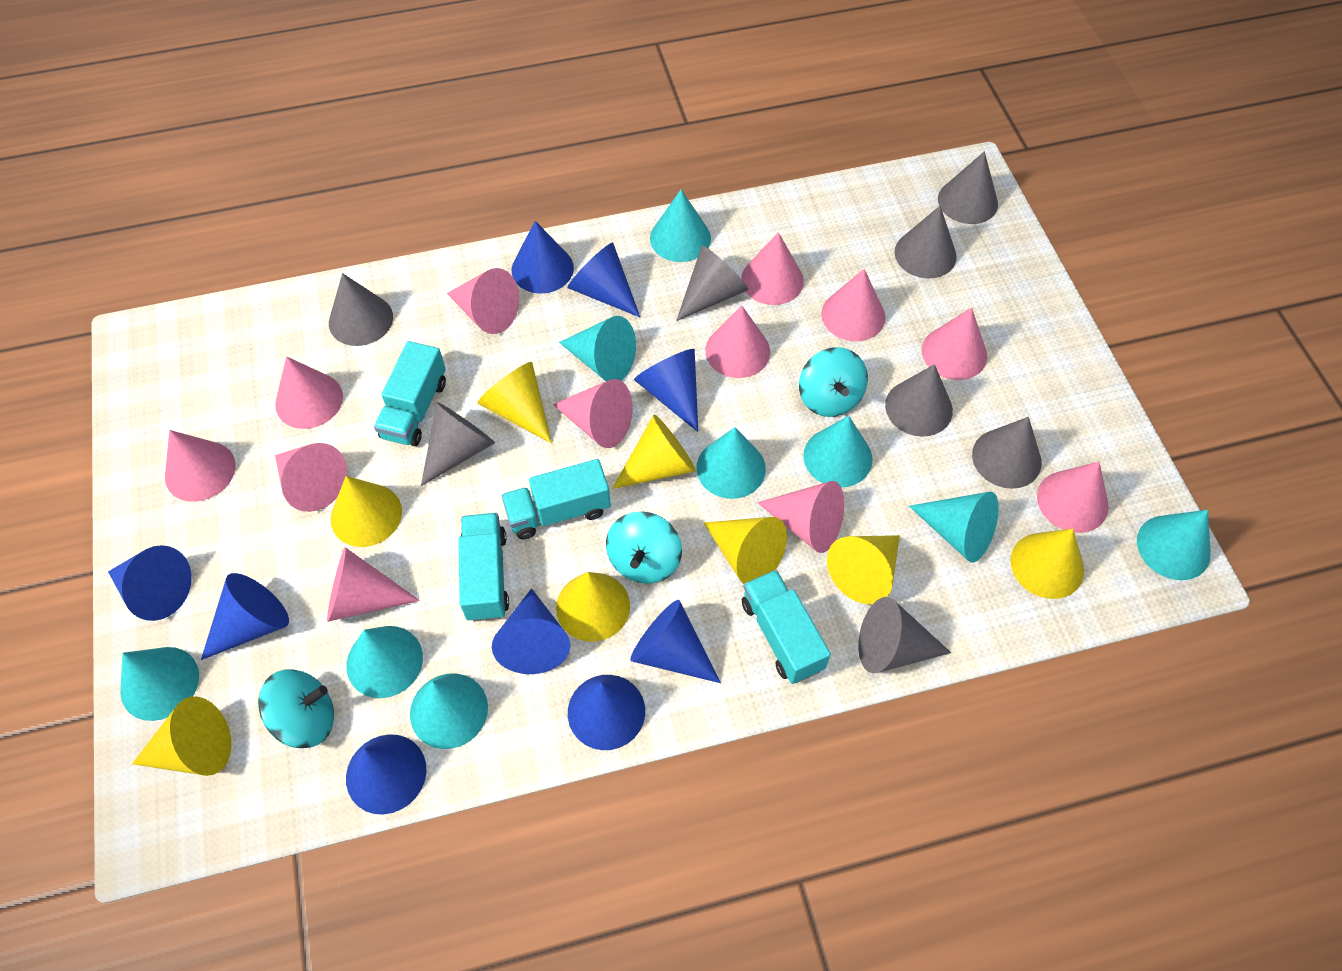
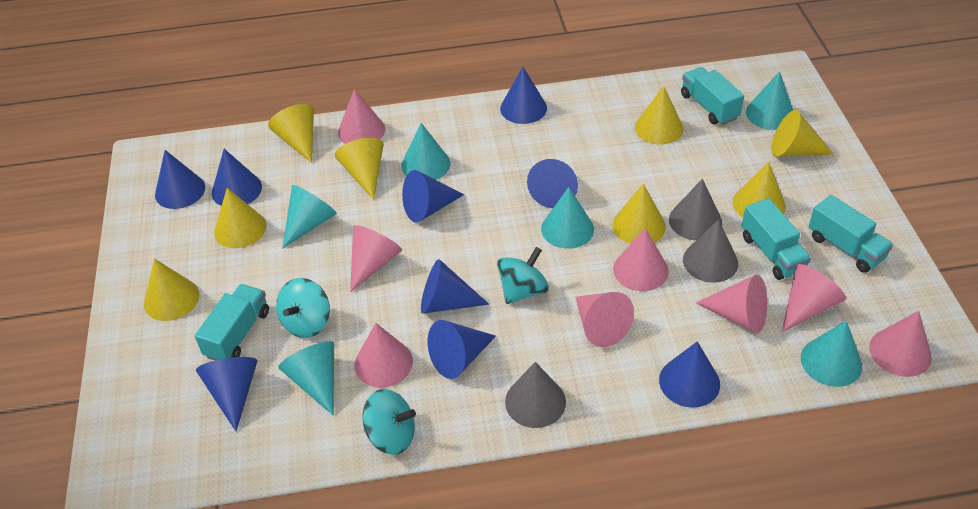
grey cone: [329,273,393,346] [421,402,495,486] [676,246,749,321] [858,597,951,673] [885,364,953,437] [894,206,957,278] [938,151,998,224] [972,417,1042,489] = 8 -> [505,362,566,428] [669,179,722,240] [683,219,738,283] = 3
pink cone: [165,430,236,502] [275,357,343,429] [275,443,347,512] [327,547,420,622] [447,268,519,334] [553,379,633,448] [705,306,770,378] [741,232,804,305] [757,481,844,553] [821,269,885,341] [922,307,987,380] [1037,462,1108,533] = 12 -> [338,89,385,144] [350,225,402,292] [354,323,413,388] [576,292,634,347] [613,228,669,291] [696,275,767,333] [782,264,846,332] [869,311,932,377] = 8
turquoise cone: [120,647,199,721] [346,626,423,698] [410,674,488,749] [559,316,636,381] [650,190,711,262] [696,427,766,499] [803,416,873,487] [909,492,999,563] [1137,510,1211,580] = 9 -> [278,341,334,416] [282,185,337,248] [401,123,450,180] [541,187,594,249] [746,71,793,130] [801,321,862,387] = 6

